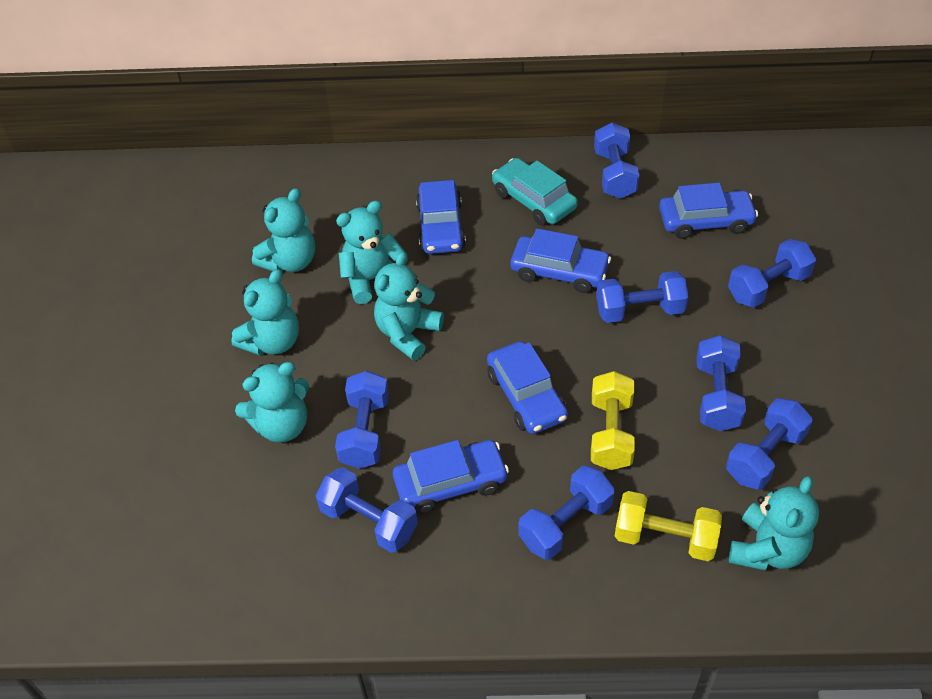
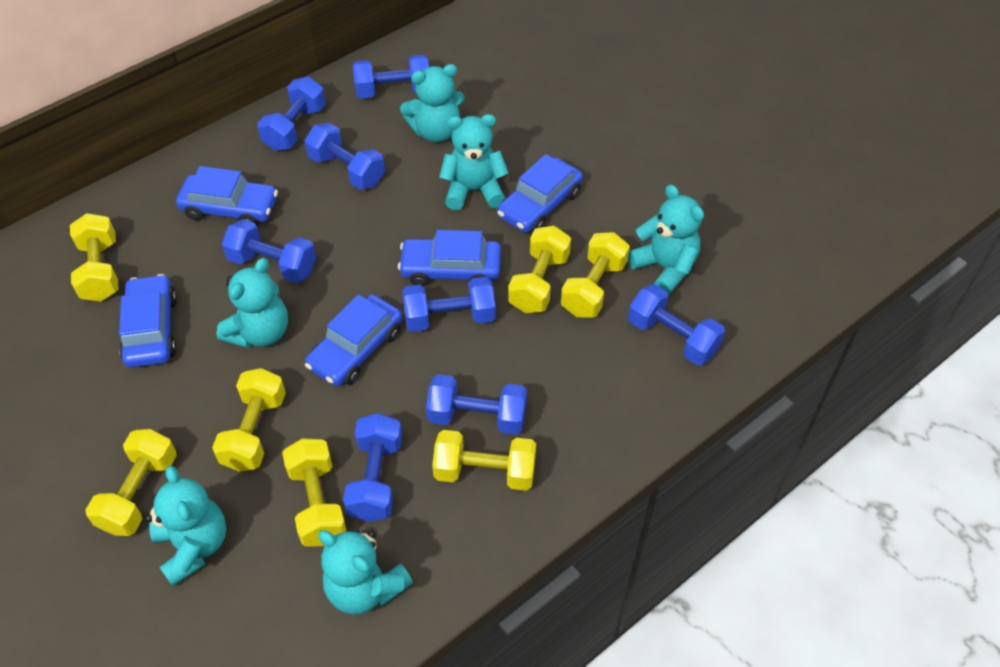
turquoise car: [492,158,578,226] = 1 -> none = 0
yellow dumbbell: [591,371,635,470] [615,491,722,561] = 2 -> [70,213,119,301] [85,429,177,536] [212,368,286,471] [282,438,347,547] [432,430,536,491] [508,226,571,313] [561,232,630,318] = 7

